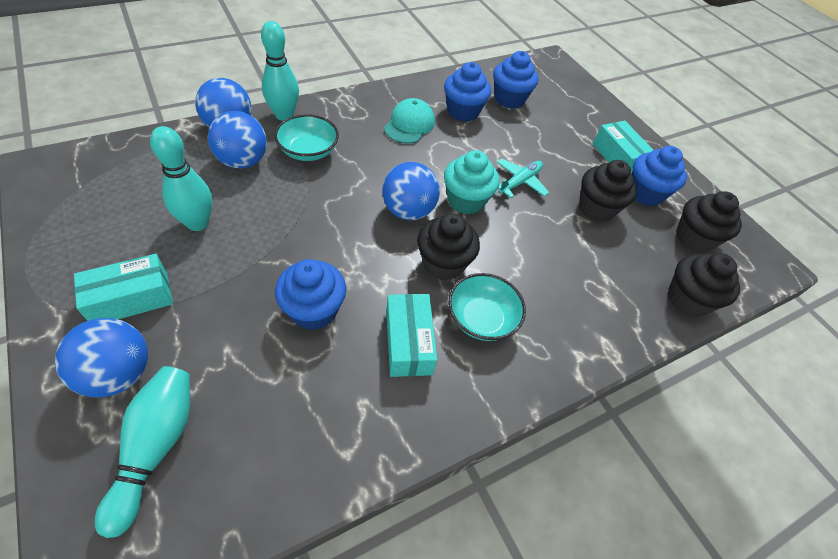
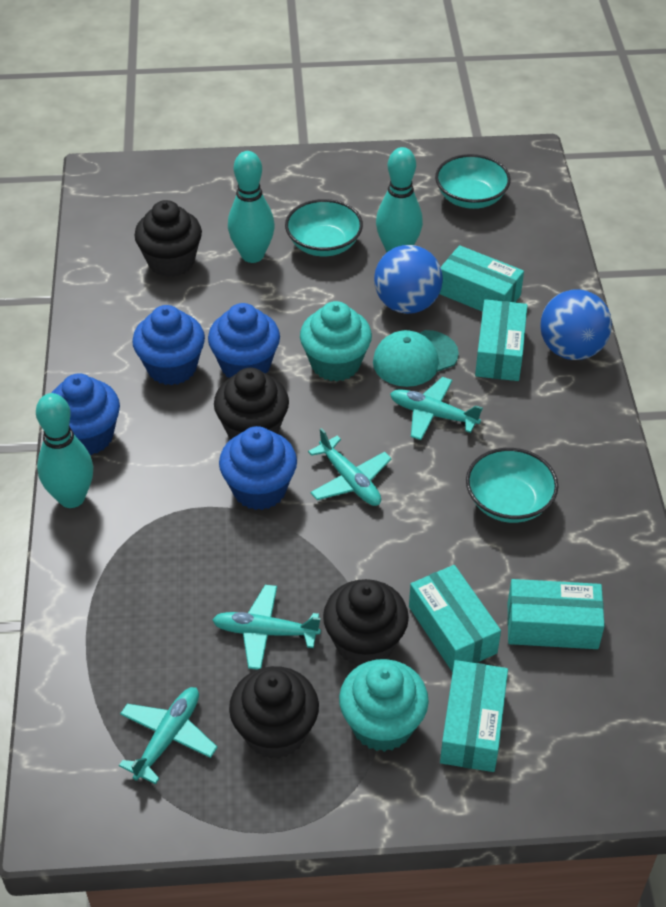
blue ball: [55,318,148,397] [195,78,252,127] [208,111,267,169] [382,162,440,220] = 4 -> [374,245,443,314] [540,289,612,360] = 2
turquoise bowl: [274,114,339,161] [448,273,526,341] = 2 -> [285,199,363,256] [435,154,511,209] [466,448,558,523] = 3
turquoise box: [74,254,173,321] [386,294,437,377] [593,121,653,174] = 3 -> [409,565,501,672] [439,245,524,312] [440,660,508,772] [475,299,528,381] [507,579,605,649] = 5
turquoise cupcake: [444,150,500,215] = 1 -> [300,301,372,381] [339,659,429,752] = 2
turquoise plane: [497,158,549,198] = 1 -> [119,687,218,784] [212,585,321,670] [308,428,392,506] [390,377,483,440] = 4

